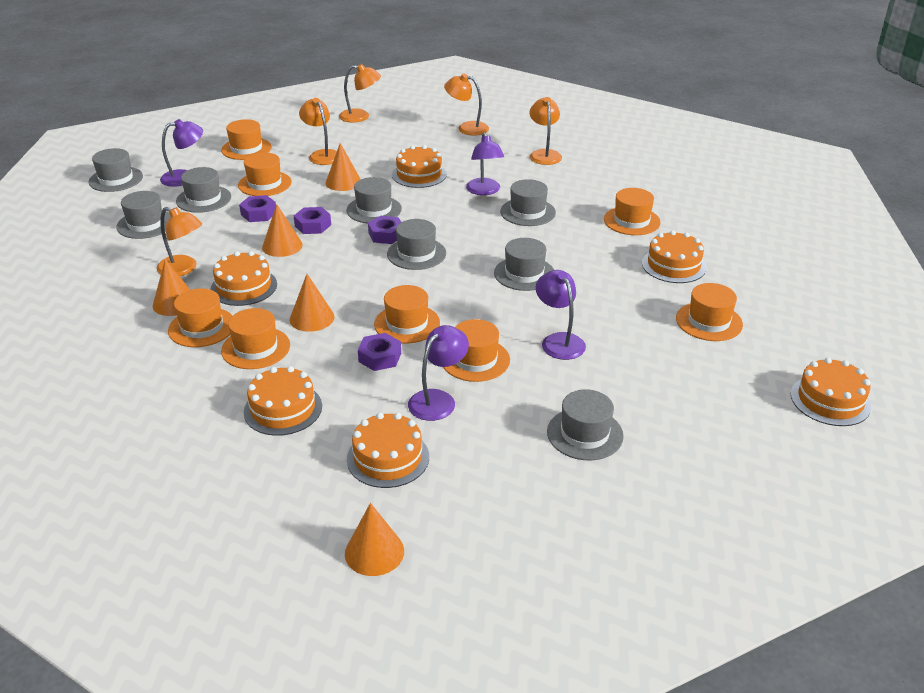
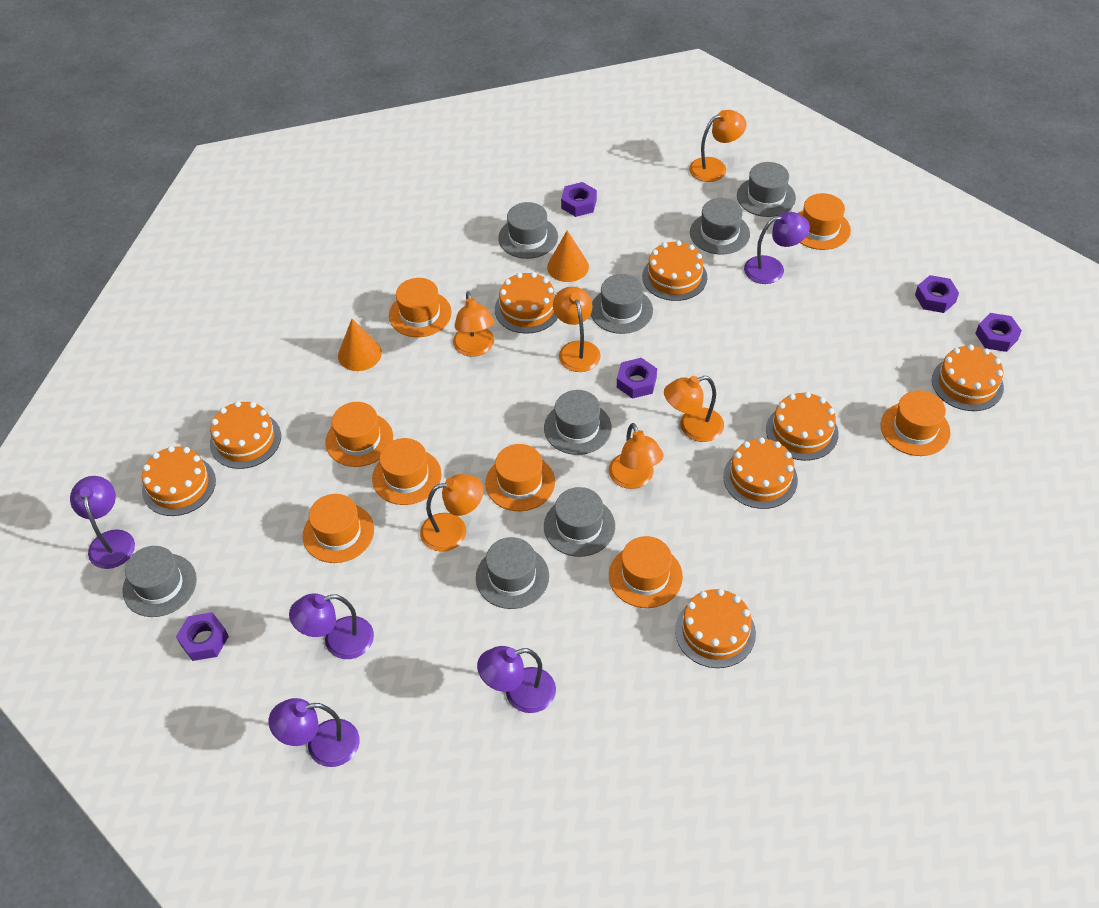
orange cake: [210,251,277,306] [244,366,322,436] [347,413,429,488] [392,145,447,188] [642,230,706,283] [791,357,871,426] = 6 -> [142,446,216,516] [210,401,281,469] [495,272,558,334] [642,240,707,301] [675,589,756,668] [723,437,798,509] [766,392,839,461] [932,344,1004,411] = 8
orange cone: [153,259,190,316] [262,204,303,257] [290,274,334,332] [325,143,361,191] [345,503,404,576] = 5 -> [338,319,382,371] [547,230,589,282] = 2
orange lamp: [156,207,202,276] [299,98,337,165] [339,64,381,122] [444,73,489,135] [530,97,562,165] = 5 -> [420,474,484,552] [453,292,494,357] [553,287,601,372] [609,423,664,489] [664,376,724,442] [689,110,747,182] = 6
purple lamp: [160,119,203,187] [408,325,469,421] [466,132,504,195] [536,270,586,360] = 4 -> [70,476,135,569] [269,698,359,767] [289,593,374,659] [477,646,556,713] [744,212,810,284] = 5
purple nut: [239,195,276,222] [294,207,331,234] [358,333,401,371] [368,216,401,244] = 4 -> [176,612,229,661] [561,182,597,217] [617,358,657,399] [915,275,959,313] [975,313,1022,352] = 5

